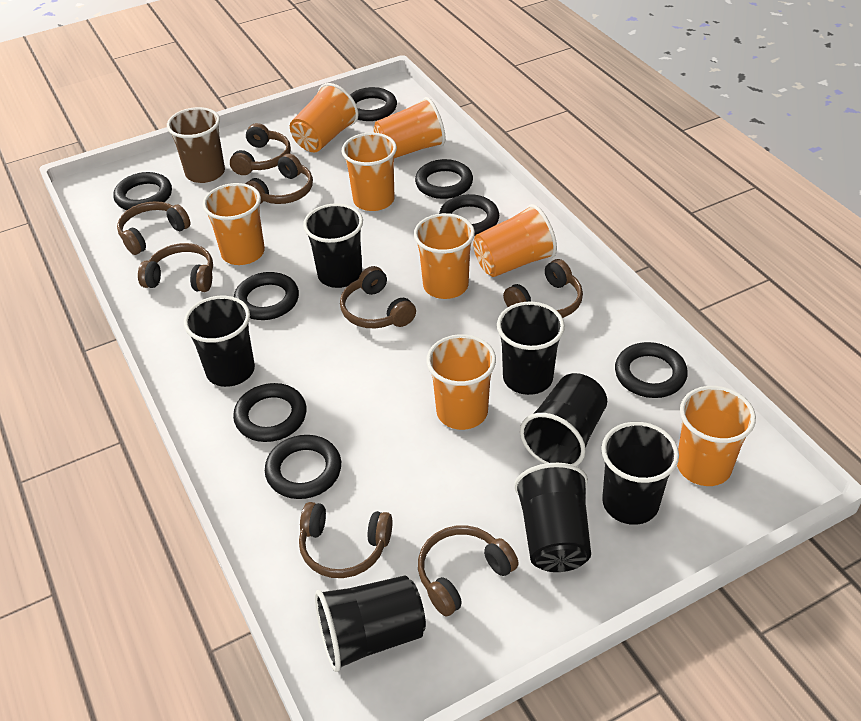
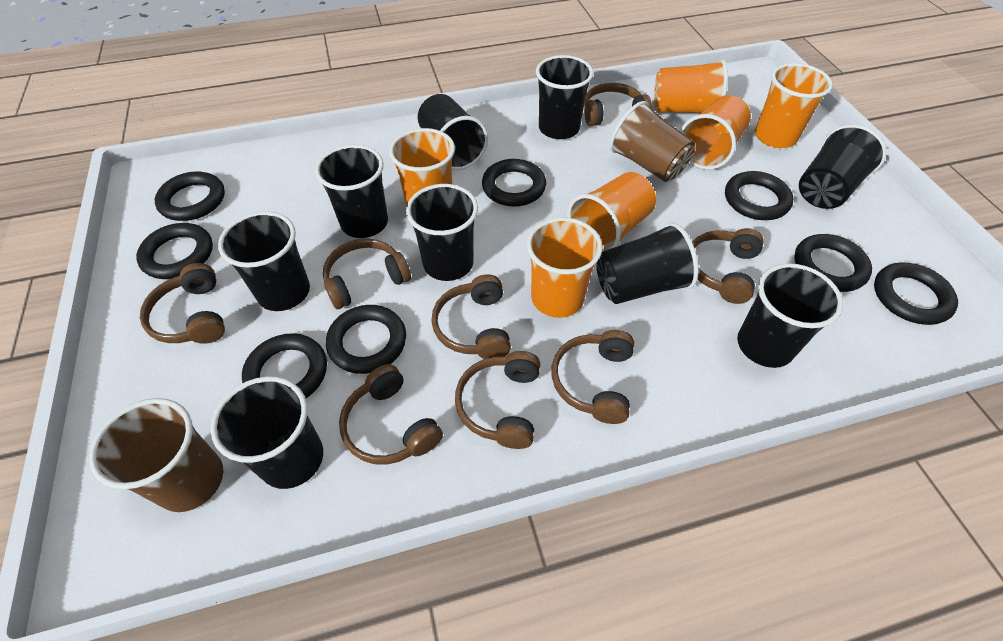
black cup: [184,296,255,387] [303,203,363,288] [315,576,426,672] [497,302,565,395] [514,463,591,572] [520,373,607,466] [601,422,679,525] = 7 -> [211,376,323,489] [218,211,310,311] [315,145,388,238] [406,184,478,281] [418,94,488,170] [536,55,593,139] [596,223,699,304] [737,263,843,368] [799,124,886,209] = 9
brown cup: [167,107,225,183] = 1 -> [89,398,224,512] [610,101,695,182] = 2
orange cup: [202,183,265,265] [290,83,358,152] [341,132,397,211] [374,97,446,158] [413,213,475,299] [426,334,496,430] [473,204,557,277] [677,386,756,486] = 8 -> [389,128,455,207] [527,217,602,318] [567,172,656,252] [654,59,728,113] [680,95,751,170] [755,63,833,148] = 6

